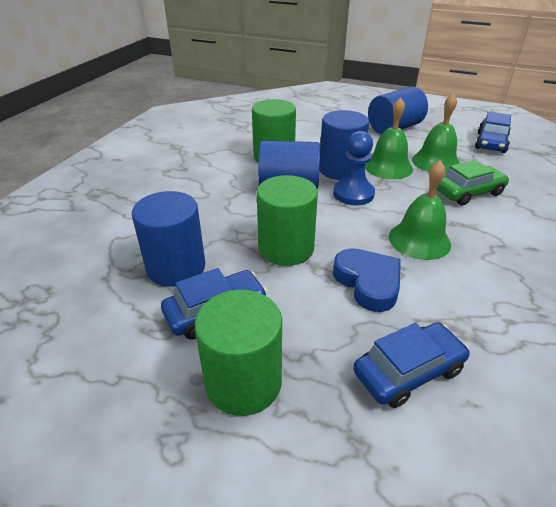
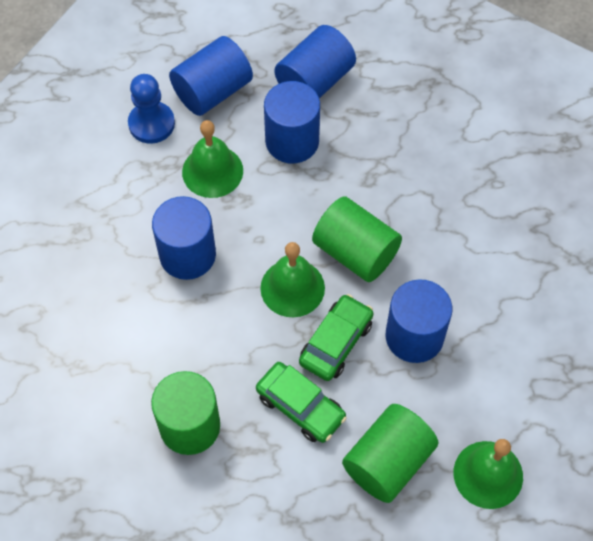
blue car: [161,268,267,340] [353,322,470,408] [475,112,511,153] = 3 -> none = 0
blue cylinder: [132,191,205,287] [258,141,320,189] [320,110,369,180] [368,86,428,134] = 4 -> [152,196,216,280] [169,36,253,116] [264,81,320,164] [274,25,356,98] [386,279,452,363] = 5
blue heart: [333,248,401,312] = 1 -> none = 0
green car: [437,160,509,205] = 1 -> [256,362,347,443] [299,294,374,381] = 2

